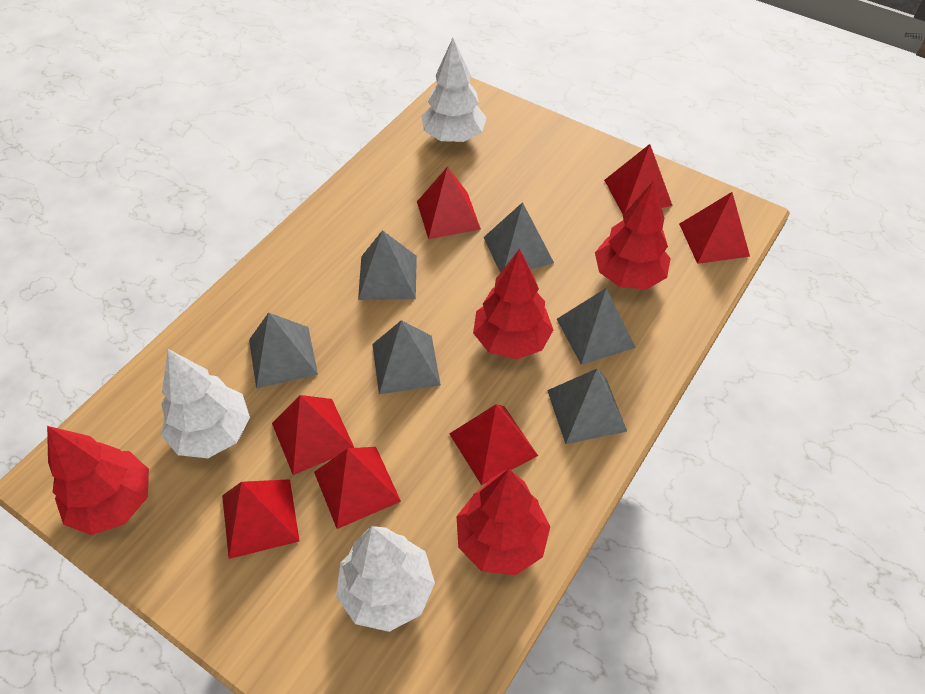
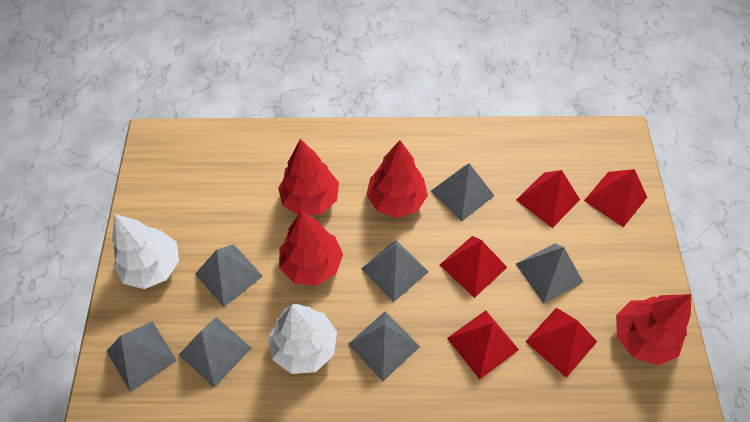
grey pyramid: [249,312,318,389] [358,230,417,300] [372,320,441,394] [484,202,554,273] [547,369,627,444] [557,288,636,365] = 6 -> [107,321,177,392] [179,317,251,388] [195,244,263,307] [348,312,420,381] [361,240,429,302] [431,163,494,221] [516,244,583,304] = 7
red pyramid: [222,479,300,559] [272,395,354,475] [314,447,401,529] [417,167,481,239] [449,404,538,485] [604,144,673,214] [679,192,750,264] = 7 -> [440,236,507,298] [447,310,519,379] [516,170,580,228] [525,308,597,378] [584,169,647,227] = 5
white tree: [161,349,250,458] [336,526,435,632] [422,38,487,142] = 3 -> [112,214,179,289] [268,304,337,374] = 2

